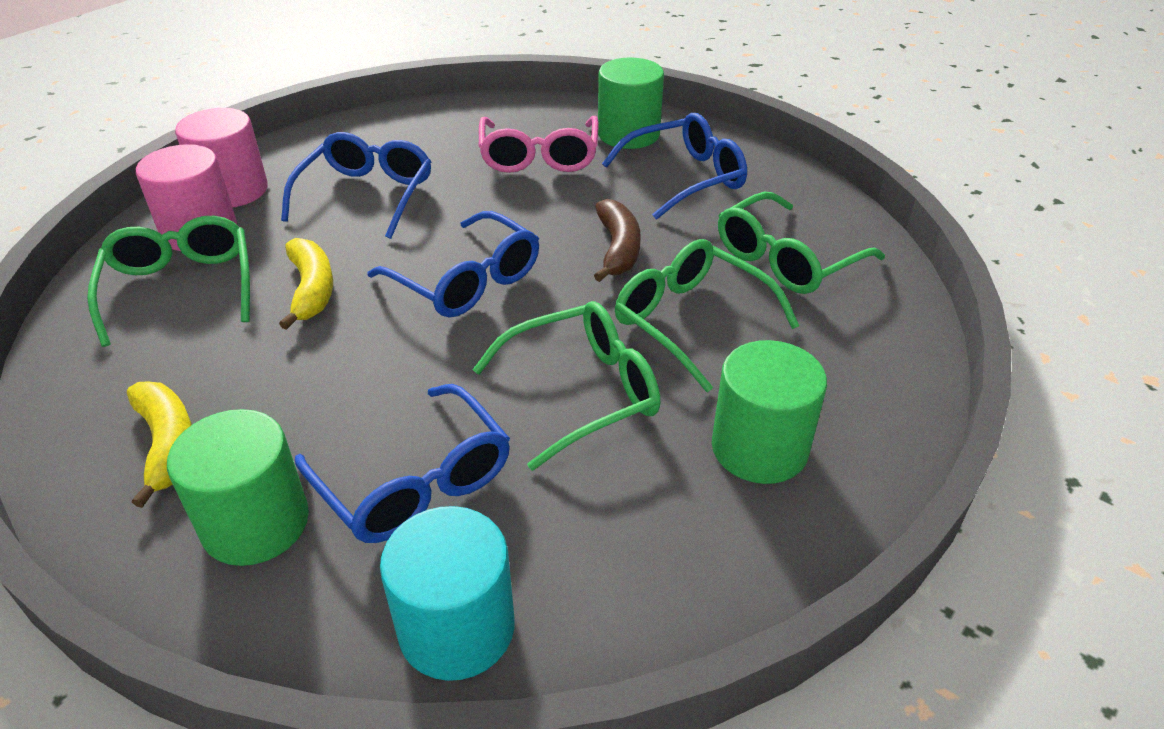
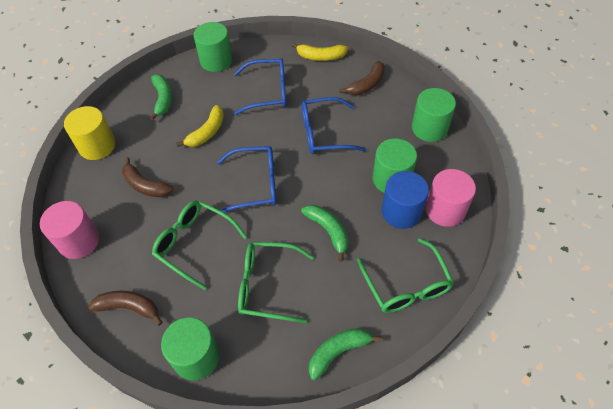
blue cylinder: none = 0 -> [382,171,429,229] = 1
blue glasses: [281,132,431,239] [295,384,510,543] [368,211,539,318] [602,113,747,220] = 4 -> [217,146,277,212] [234,58,286,115] [302,97,366,154] = 3
brown banana: [594,199,641,282] = 1 -> [88,291,163,326] [122,157,173,197] [339,61,385,95] = 3
green banana: none = 0 -> [150,74,172,120] [301,205,349,262] [309,328,382,380] = 3
green cylinder: [167,409,309,566] [598,58,664,149] [712,340,827,484] = 3 -> [161,317,220,380] [194,22,233,72] [373,138,417,193] [412,88,456,142] = 4
green glasses: [87,216,250,347] [472,301,660,471] [615,239,799,392] [718,192,885,294] = 4 -> [152,200,247,290] [238,242,314,323] [357,238,454,313] = 3
pink glasses: [479,116,599,173] = 1 -> none = 0
turquoise cylinder: [380,506,514,681] = 1 -> none = 0
yellow cylinder: none = 0 -> [64,106,115,160] = 1

